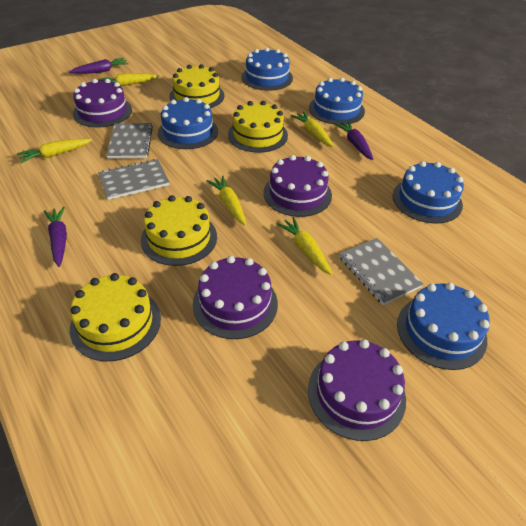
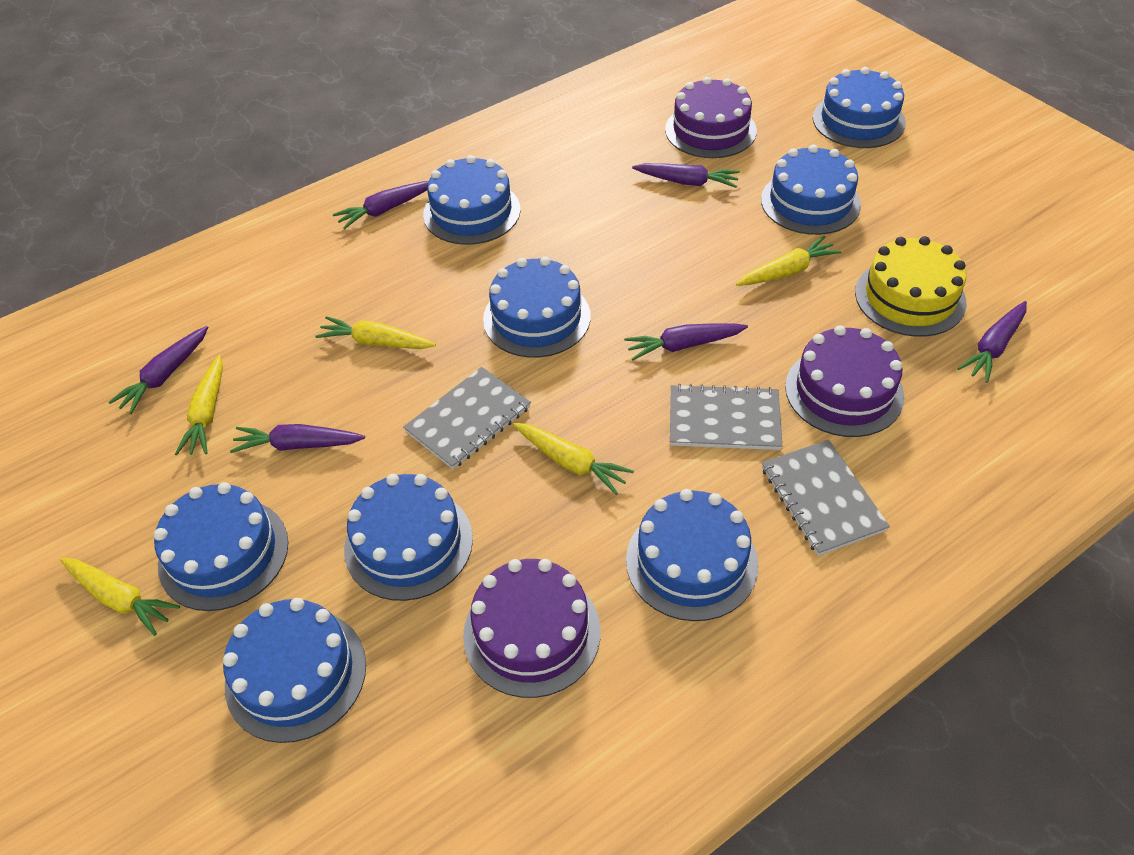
blue cake: [158,97,218,149] [242,48,293,91] [309,77,365,125] [393,161,464,224] [397,282,490,370] = 5 -> [154,482,288,611] [223,598,366,743] [344,474,473,601] [423,155,520,245] [483,256,590,358] [626,489,758,621] [761,145,861,235] [813,67,906,148] = 8
purple cake: [73,79,132,127] [192,256,278,339] [263,155,332,217] [308,339,406,441] = 4 -> [463,559,601,698] [665,77,757,158] [785,325,904,437] = 3
purple carrot: [44,207,67,267] [69,58,128,74] [335,121,373,160] = 3 -> [108,326,208,414] [230,424,365,453] [333,181,429,229] [624,323,748,360] [632,163,740,188] [958,301,1027,383] = 6
yellow cake: [70,273,161,361] [141,195,217,266] [170,64,224,108] [228,101,288,153] = 4 -> [855,236,966,337] = 1

